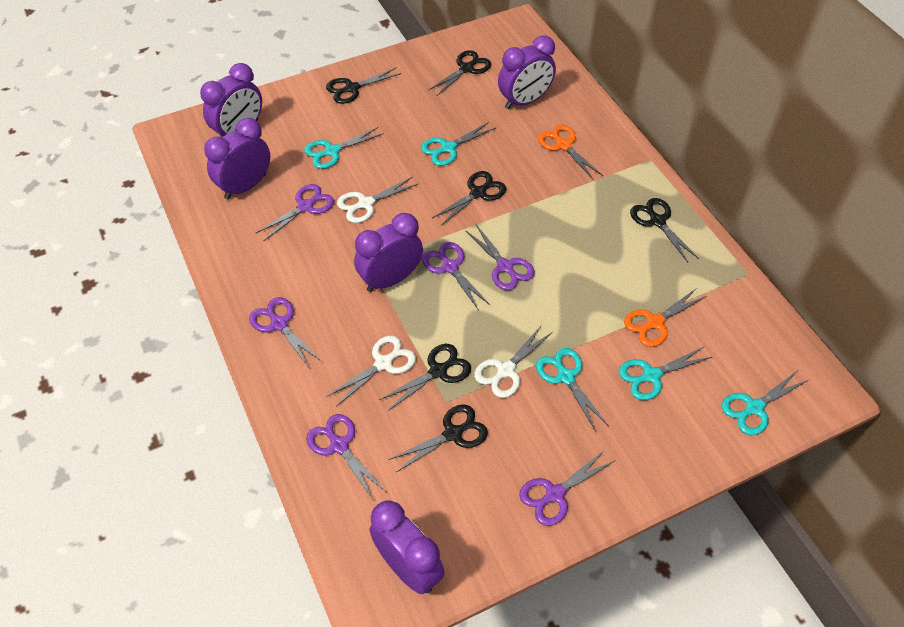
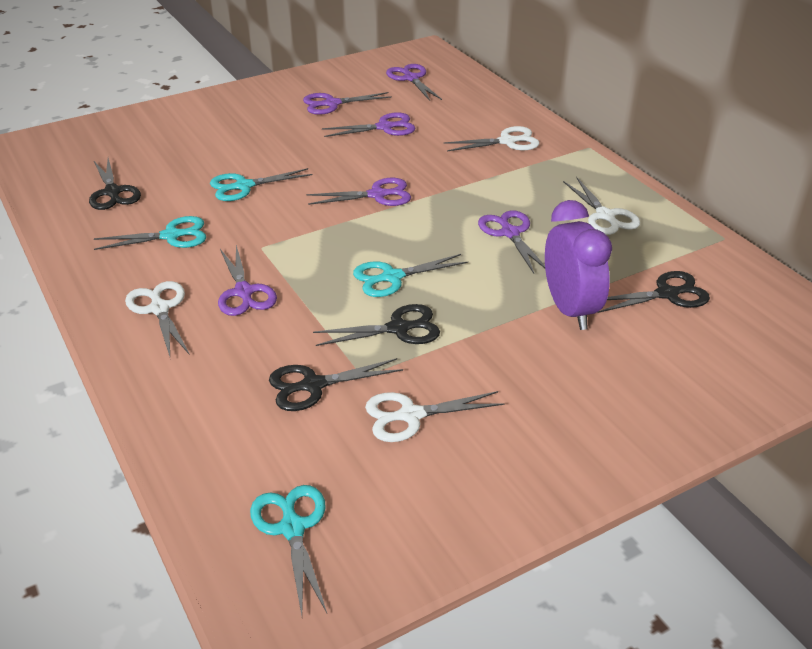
black scissors: [326,68,401,104] [379,344,471,411] [389,404,488,472] [429,50,491,96] [432,171,506,226] [630,198,699,263] = 6 -> [89,158,141,210] [269,358,403,411] [313,304,440,346] [597,271,710,313] = 4
orange scissors: [538,125,603,180] [624,288,707,347] = 2 -> none = 0
purple clock: [200,63,262,137] [204,118,270,199] [354,213,423,292] [369,500,445,594] [498,35,556,109] = 5 -> [545,200,612,330] = 1
turquoise scissors: [304,127,384,169] [421,122,496,166] [536,348,608,431] [619,347,712,400] [721,371,809,435] = 5 -> [94,216,206,250] [210,168,313,201] [250,485,327,616] [353,254,468,297] = 4
white scissors: [327,336,416,406] [337,177,418,223] [474,325,553,398] = 3 -> [125,281,190,356] [365,391,505,442] [444,126,540,151] [563,178,640,235] = 4

